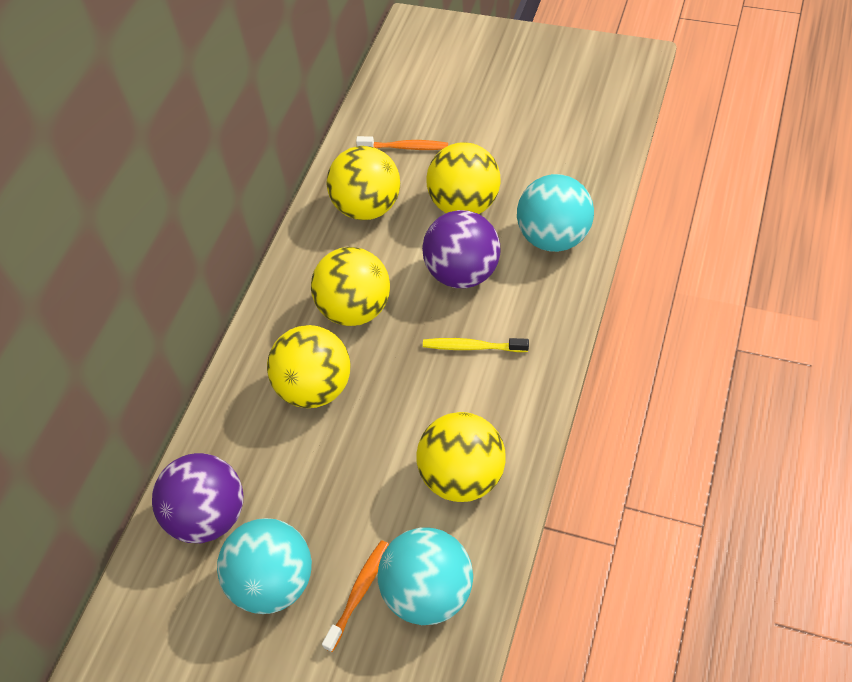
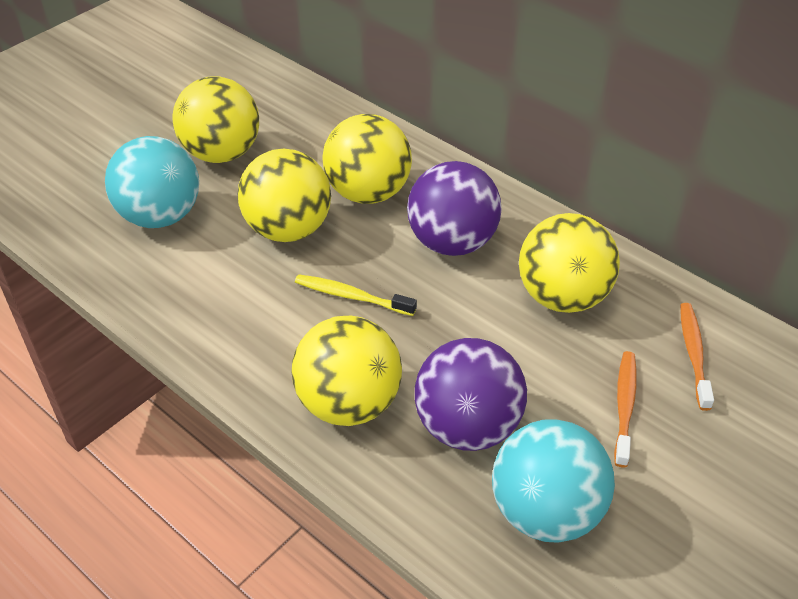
turquoise ball: [217,518,312,614] [378,527,473,625] [517,174,594,252] = 3 -> [105,136,199,228] [492,419,615,543] = 2

